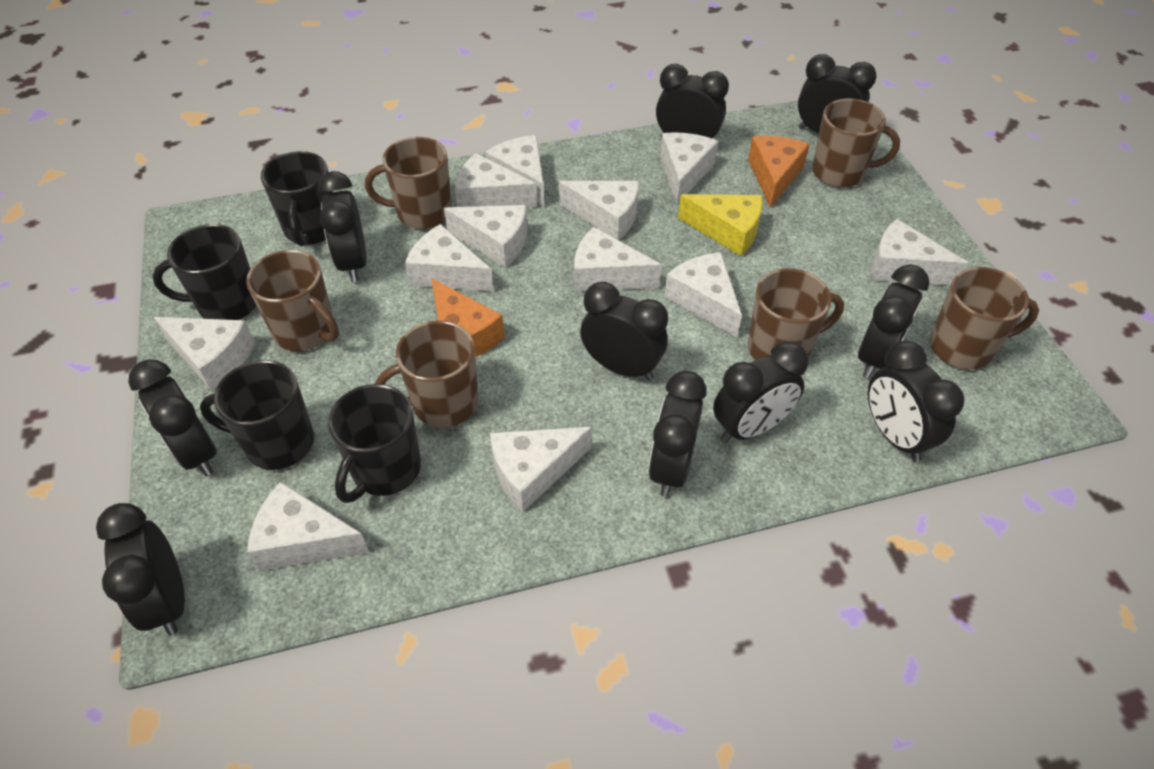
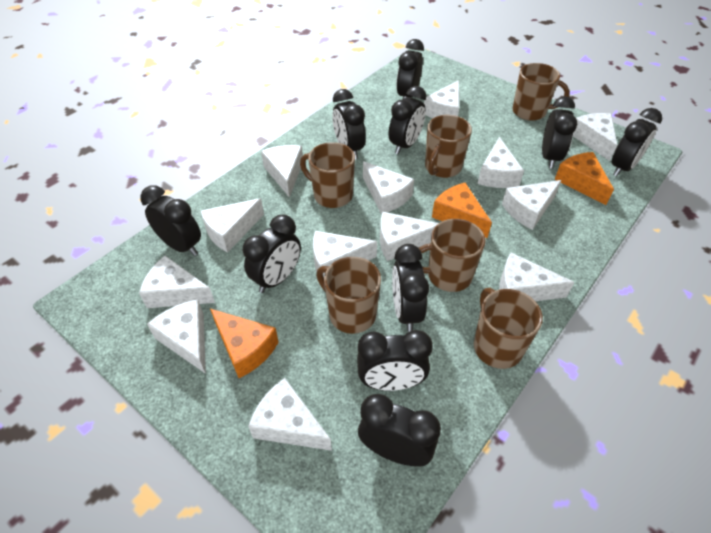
black mug: [152,224,256,320] [200,360,314,470] [261,151,333,246] [328,384,421,503] = 4 -> none = 0
orange cheese: [432,279,504,357] [748,136,810,208] = 2 -> [210,309,279,378] [432,183,492,238] [554,152,614,205] = 3
white cheese: [154,317,255,391] [247,481,369,571] [405,224,494,292] [444,205,528,268] [455,153,537,208] [485,135,544,207] [490,427,592,512] [559,181,639,241] [574,227,661,292] [660,132,718,204] [664,252,742,338] [871,219,969,286] = 12 -> [139,256,215,308] [147,299,206,374] [201,198,264,253] [248,378,332,451] [261,145,303,198] [313,231,377,277] [363,161,414,214] [380,212,438,261] [424,80,459,118] [477,137,524,188] [499,253,574,301] [502,180,561,230] [573,113,617,161] = 13
yellow cheese: [678,194,763,256] = 1 -> none = 0

